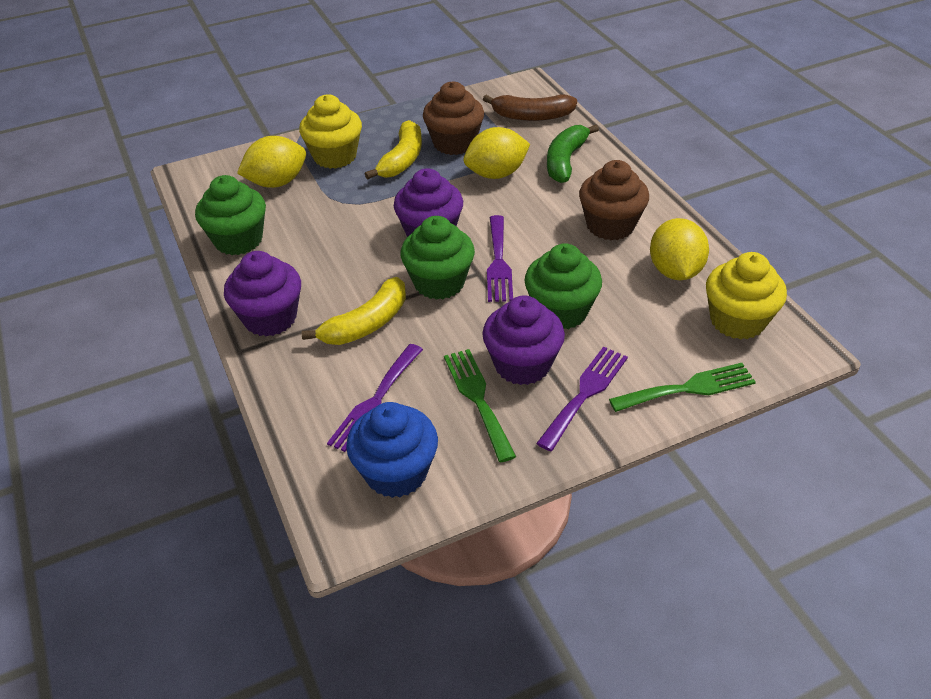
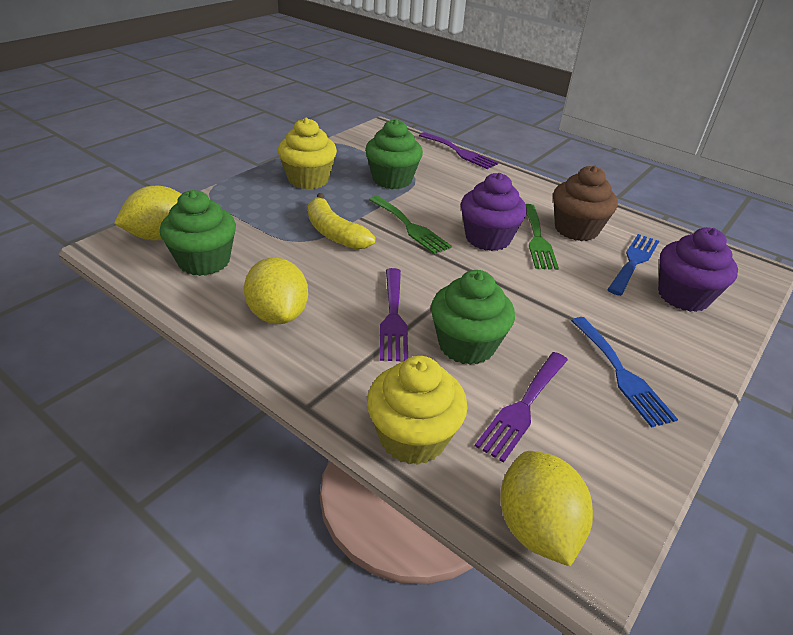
blue cupcake: [346,402,438,498] = 1 -> none = 0
blue fork: none = 0 -> [571,317,678,428] [607,234,659,296] = 2
brown banana: [483,94,577,121] = 1 -> none = 0
brown cupcake: [423,81,484,155] [579,160,649,240] = 2 -> [553,165,618,241] = 1
green banana: [547,125,599,183] = 1 -> none = 0
purple cupcake: [224,251,301,336] [394,168,463,237] [482,295,565,385] = 3 -> [461,173,527,251] [658,227,738,312] = 2
yellow banana: [302,277,406,345] [365,120,422,179] = 2 -> [308,193,376,249] = 1

